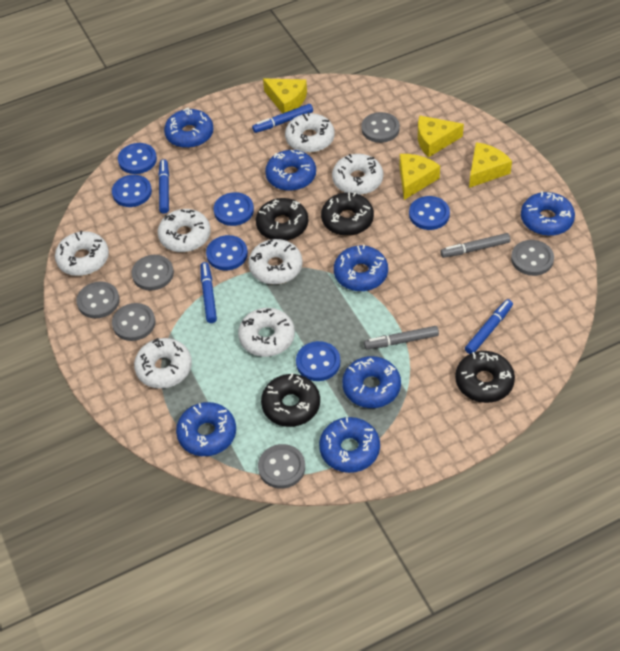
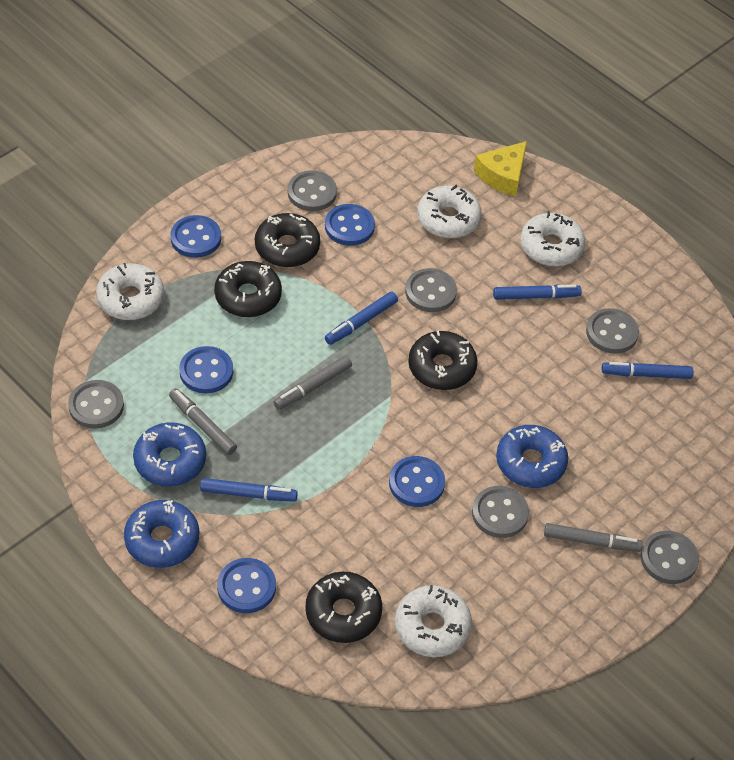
blue button: [112,175,152,207] [118,143,157,174] [206,235,248,270] [214,192,254,226] [296,341,340,381] [409,196,450,230] = 6 -> [170,215,221,258] [179,346,233,393] [217,558,276,613] [325,204,375,246] [389,456,445,507] = 5
blue donut: [164,108,213,148] [176,402,236,456] [265,150,316,191] [319,417,380,473] [334,245,388,291] [342,356,401,408] [521,191,575,236] = 7 -> [124,500,199,568] [133,422,206,487] [496,425,568,488] = 3
grey marker: [364,326,439,349] [440,233,510,258] = 2 -> [169,388,237,455] [273,356,352,410] [544,523,643,552] = 3
white donut: [55,231,109,276] [134,338,192,389] [158,209,211,252] [238,308,295,357] [248,239,303,285] [285,112,335,153] [332,154,383,195] = 7 -> [96,263,164,320] [395,585,472,657] [417,184,482,238] [520,211,585,266] = 4
yellow cheese: [263,78,307,114] [399,154,440,200] [418,116,464,157] [469,142,512,188] = 4 -> [474,141,527,196] = 1

